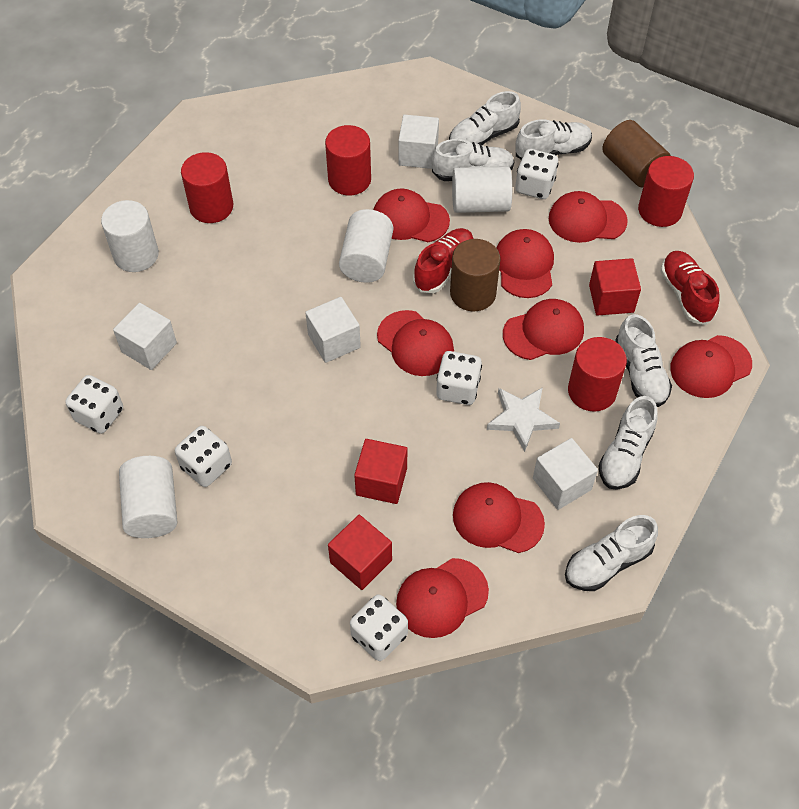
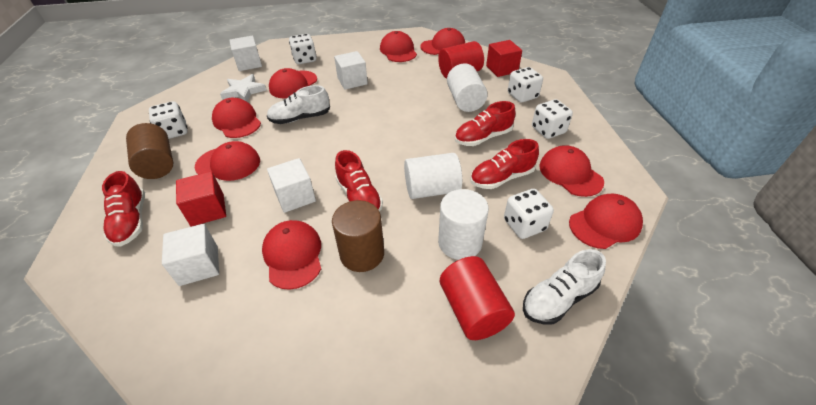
red cube: [328,515,392,590] [354,439,407,504] [589,258,641,316] = 3 -> [176,171,226,227] [486,40,522,77] = 2
red cylinder: [181,152,233,223] [325,125,371,195] [568,337,627,412] [638,156,694,227] = 4 -> [438,41,484,78] [440,256,515,340] = 2
red shoe: [413,228,474,294] [660,251,719,325] = 2 -> [102,171,145,247] [335,150,383,211] [455,101,515,146] [470,139,539,189] = 4
white cylinder: [101,200,159,272] [119,456,177,538] [339,209,393,283] [452,166,512,213] = 4 -> [404,153,462,199] [438,189,489,260] [447,63,488,112] = 3
white shoe: [432,139,515,181] [449,91,521,145] [515,119,592,160] [565,515,658,591] [599,396,658,490] [615,314,672,407] = 6 -> [267,85,330,124] [523,249,606,325] = 2

